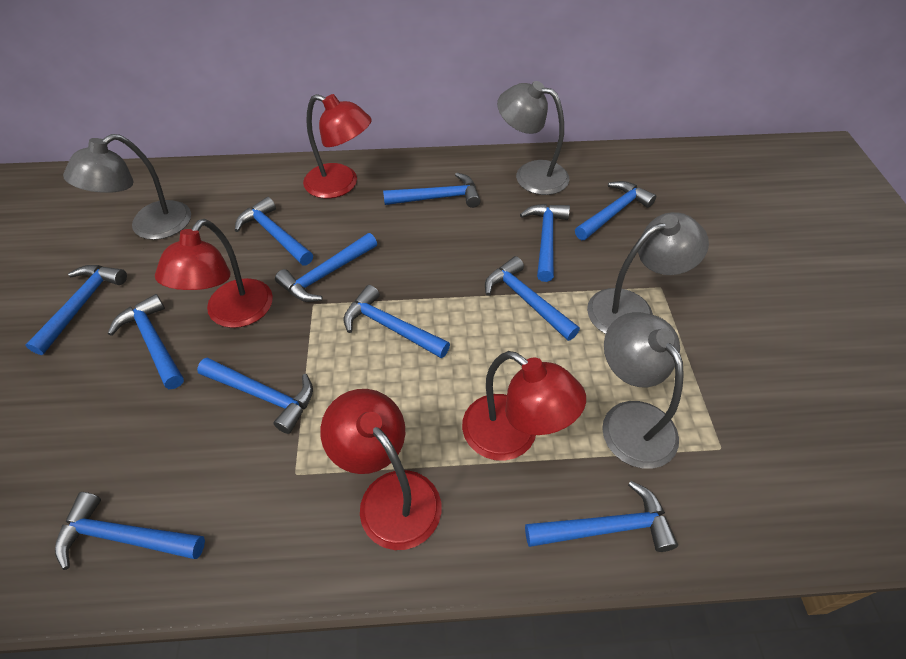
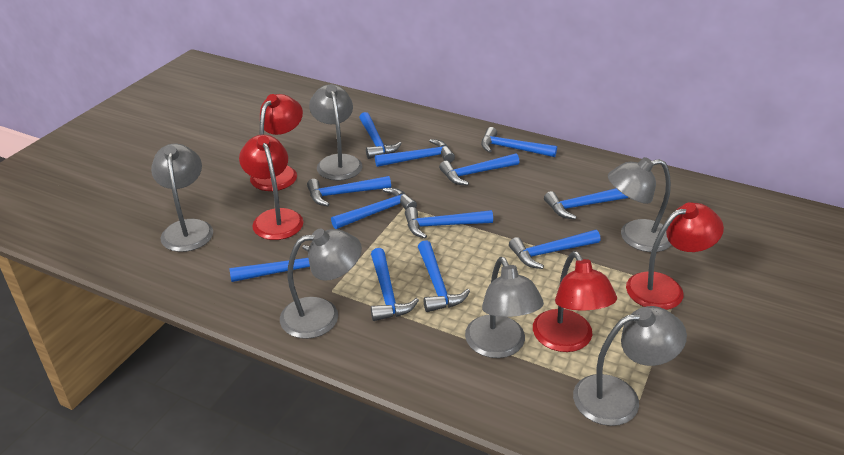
grey lamp: [63,134,191,240] [497,81,570,195] [587,212,709,334] [602,312,684,469] = 4 -> [151,144,213,252] [280,228,362,339] [309,84,363,180] [465,257,544,358] [573,306,687,426] [608,157,671,252] = 6

